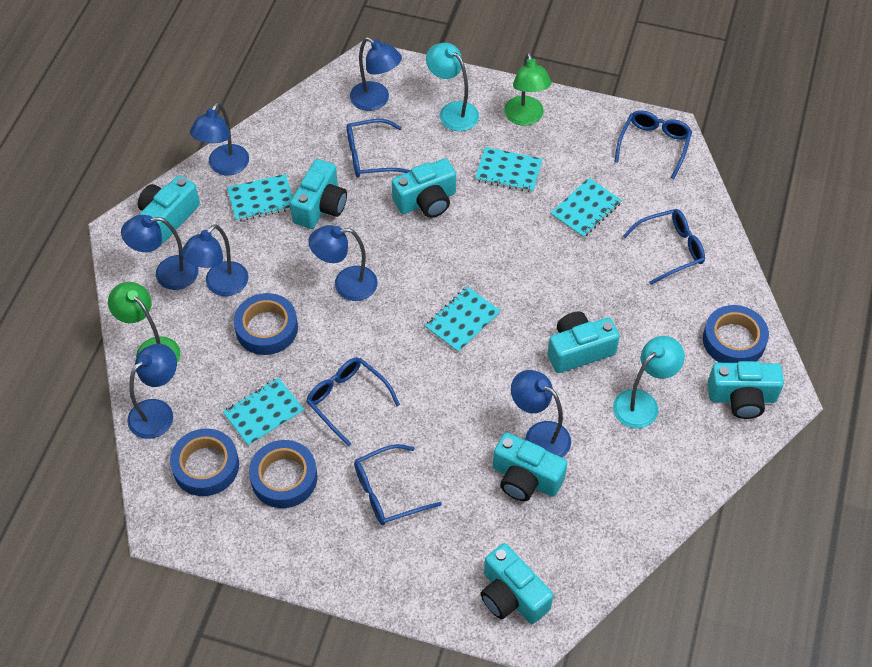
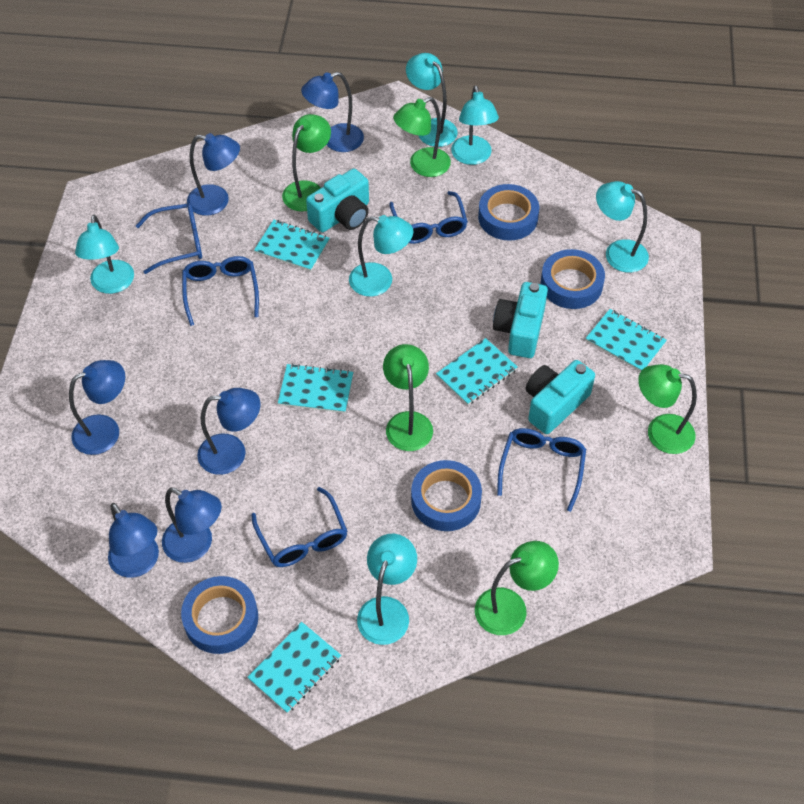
blue lamp: [121,215,199,290] [127,344,177,439] [181,224,248,296] [190,102,249,175] [308,225,378,301] [350,37,402,111] [511,370,571,458] = 7 -> [69,360,125,455] [108,503,159,578] [162,488,222,563] [187,133,240,216] [197,388,261,475] [301,72,364,152] = 6
green lamp: [108,282,180,363] [504,52,552,126] = 2 -> [282,114,331,211] [383,344,433,451] [393,97,451,177] [475,541,559,635] [638,364,697,454] = 5
turquoise camera: [138,175,200,244] [290,159,347,229] [392,158,456,218] [481,543,553,624] [493,432,567,501] [548,311,620,373] [708,361,784,419] = 7 -> [306,168,369,232] [493,282,548,358] [526,360,595,434] = 3
turquoise lamp: [426,43,479,131] [613,336,685,429] = 2 -> [75,215,134,294] [349,215,414,297] [357,534,417,645] [406,53,458,147] [451,85,499,165] [596,181,649,273] = 6

